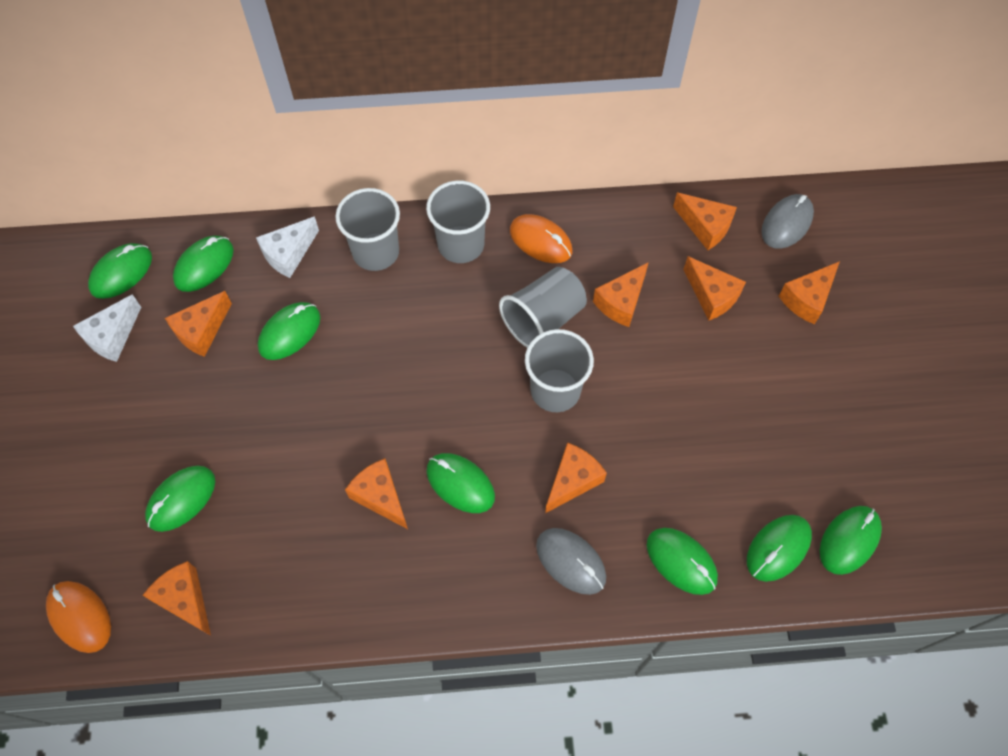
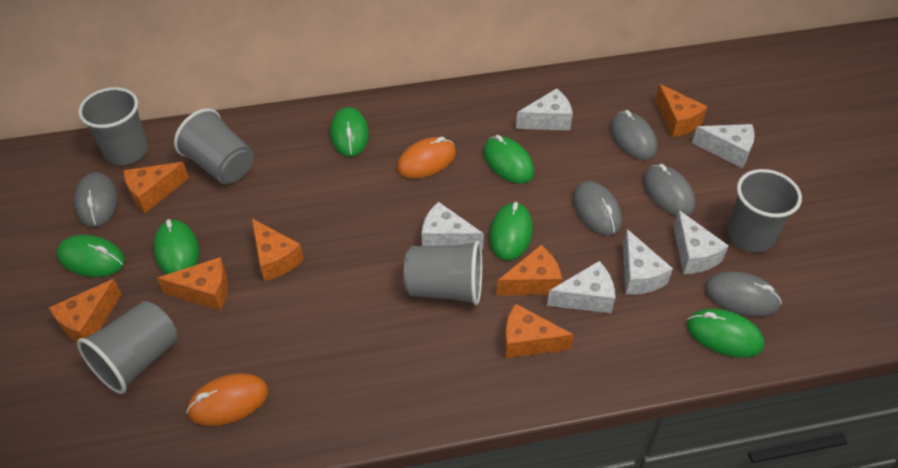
green mouse: [88,243,152,299] [145,466,215,532] [173,236,234,292] [258,302,321,360] [426,453,495,513] [647,528,718,595] [747,515,812,582] [820,506,882,575] = 8 -> [57,235,125,277] [154,219,199,274] [330,107,369,157] [483,135,534,184] [489,202,533,260] [687,309,764,358] = 6
grey cup: [335,188,400,271] [426,180,490,263] [499,267,587,348] [525,329,594,412] = 4 -> [77,301,177,394] [78,87,148,165] [174,108,254,184] [404,241,482,305] [727,169,802,252] = 5
grey mouse: [536,528,606,595] [761,194,814,249] = 2 -> [74,172,118,227] [573,181,622,235] [610,110,658,160] [643,164,695,216] [705,271,782,317] = 5
orange cheese: [142,561,211,636] [165,291,232,357] [345,458,408,529] [545,442,607,513] [593,262,649,327] [673,193,737,250] [683,256,746,321] [779,261,840,324] = 8 -> [49,279,122,342] [123,162,189,213] [157,257,228,310] [252,219,304,281] [496,245,562,296] [504,303,574,358] [655,84,708,137] = 7
white cheese: [73,294,141,362] [256,216,319,278] = 2 -> [422,202,484,249] [516,88,573,130] [547,261,615,313] [623,229,673,295] [674,210,729,274] [692,124,755,168] = 6

